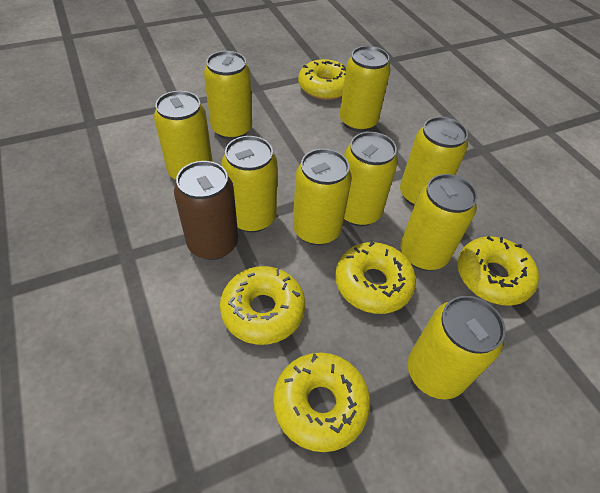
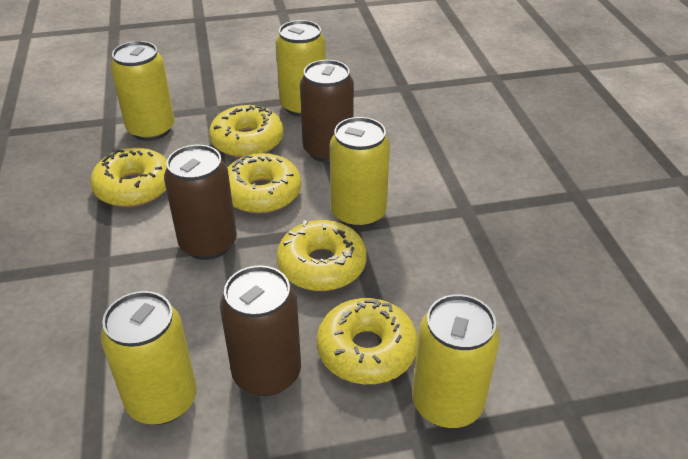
brown can: [174,161,238,260] = 1 -> [164,145,237,260] [220,265,301,396] [300,60,354,162] = 3
yellow can: [154,91,213,180] [204,51,252,140] [221,136,277,233] [293,149,352,245] [339,46,391,132] [344,132,398,226] [400,117,468,206] [400,174,478,270] [408,296,505,400] = 9 -> [100,291,197,425] [111,41,175,141] [276,20,326,117] [330,117,390,228] [412,294,500,428] = 5

